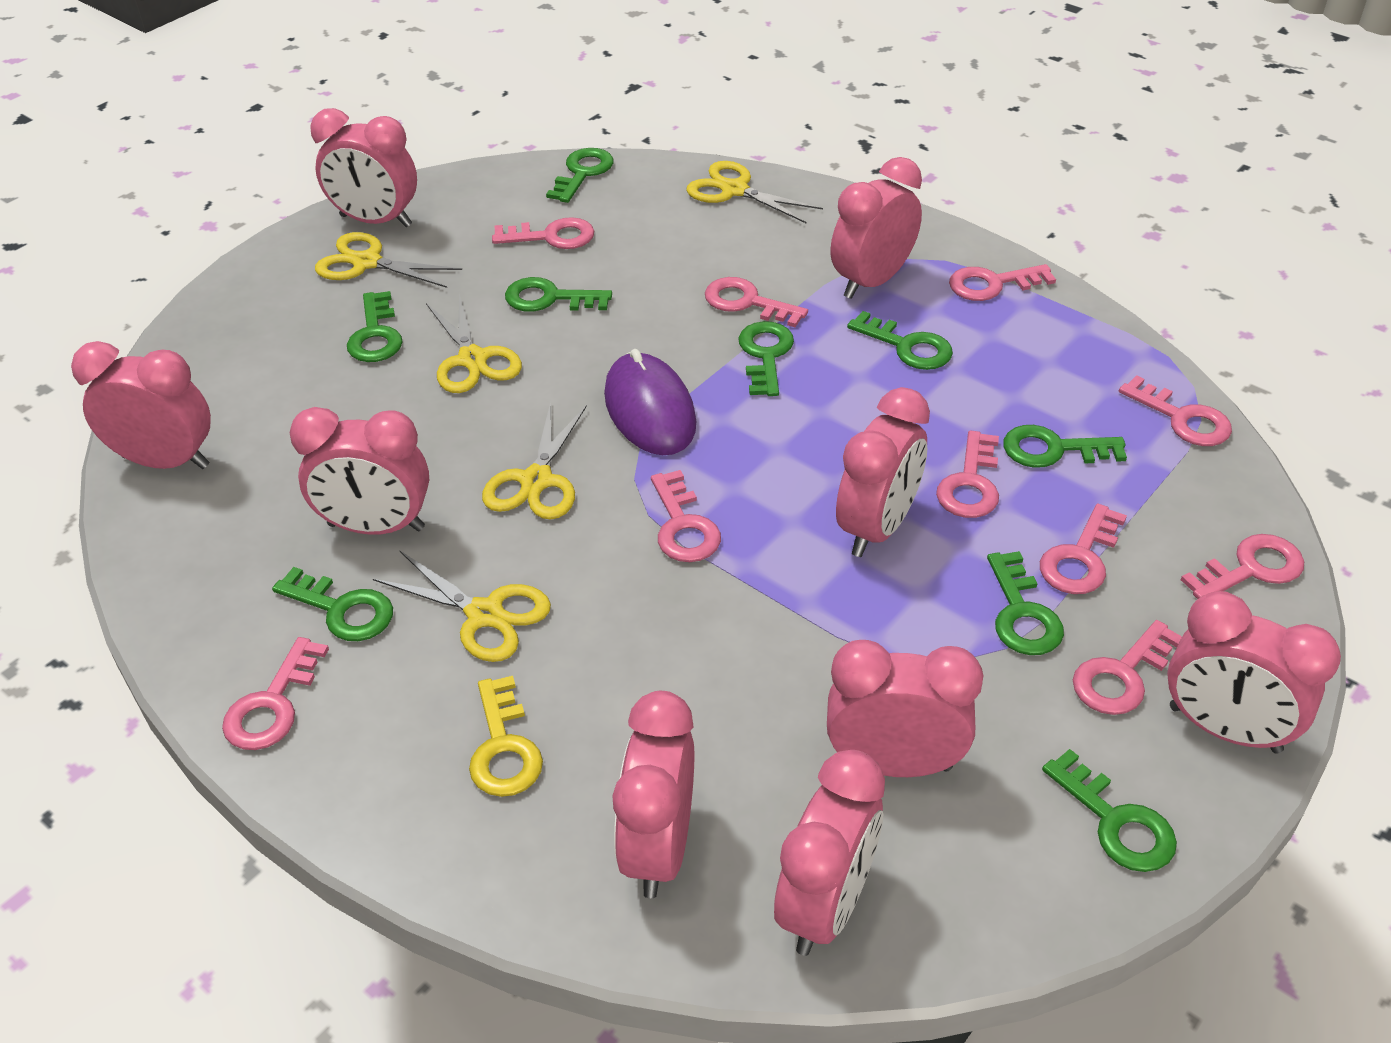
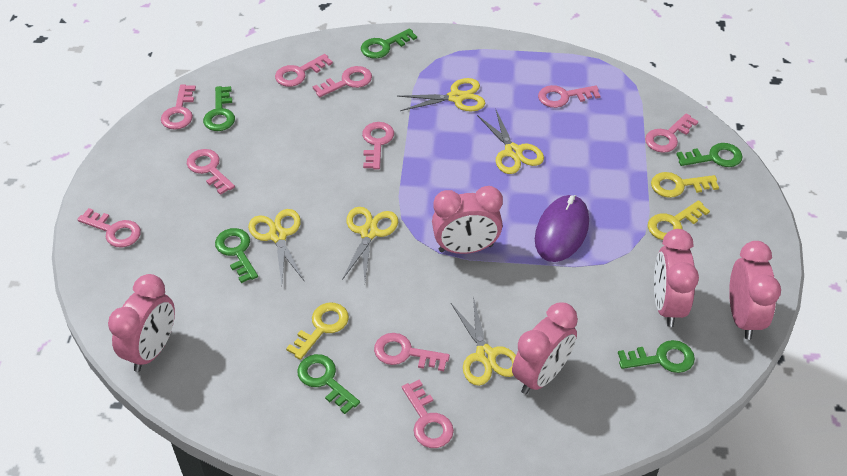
green key: [272,567,393,641] [347,291,402,362] [505,277,612,312] [546,148,613,203] [738,321,794,396] [847,311,953,370] [987,551,1064,655] [1003,425,1127,468] [1042,749,1177,872] = 9 -> [203,86,235,131] [215,228,258,283] [297,354,360,414] [361,29,417,59] [618,340,695,373] [676,143,743,167] = 6
pink clock: [71,341,211,469] [290,407,429,535] [310,108,417,227] [612,691,694,898] [774,750,885,956] [827,640,983,777] [831,157,922,299] [836,387,930,557] [1167,591,1341,754] = 9 -> [108,274,175,372] [432,186,503,254] [512,302,578,394] [654,229,699,327] [729,241,781,340] = 5
yellow key: [469,676,543,797] = 1 -> [286,303,349,360] [648,200,710,240] [651,172,719,198] = 3

